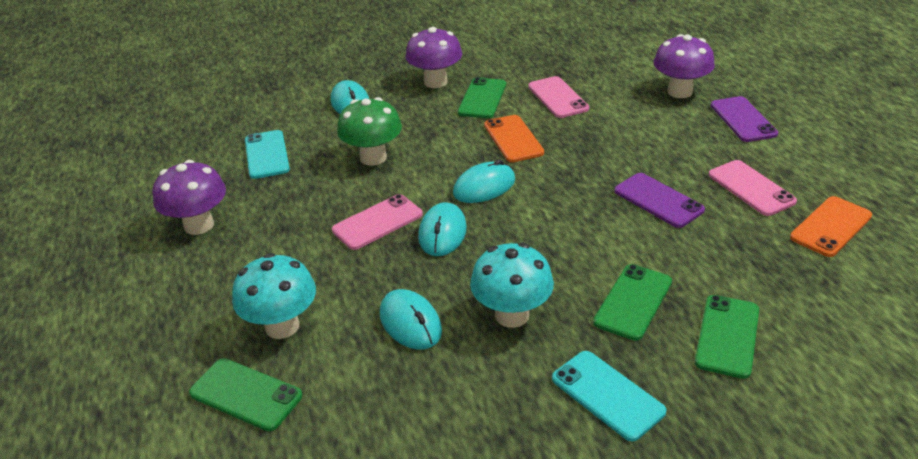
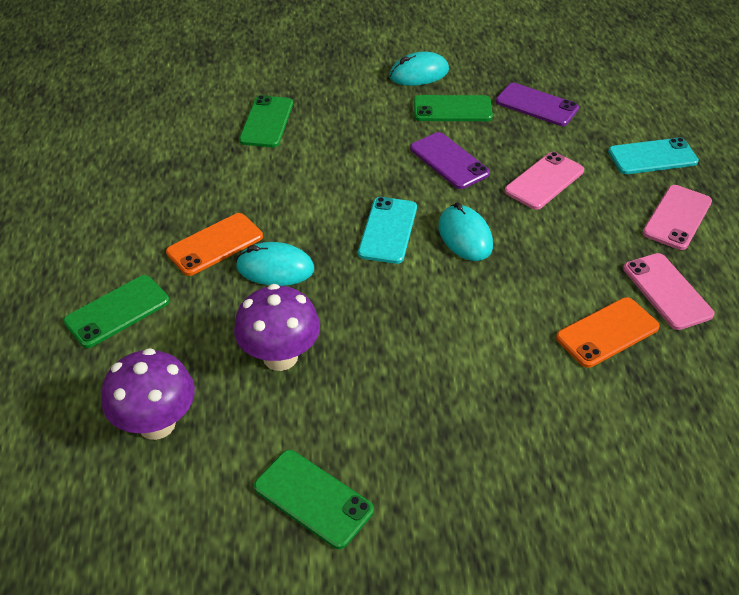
green mushroom: [337,97,402,166] = 1 -> none = 0
purple mushroom: [153,160,226,235] [406,27,462,88] [653,34,715,98] = 3 -> [101,348,195,440] [234,284,320,371] = 2
turquoise mouse: [331,80,369,114] [380,289,442,350] [418,202,467,256] [453,159,515,203] = 4 -> [236,242,314,286] [389,51,449,86] [438,202,493,261] = 3
turquoise mushroom: [232,253,316,339] [470,243,554,328] = 2 -> none = 0

